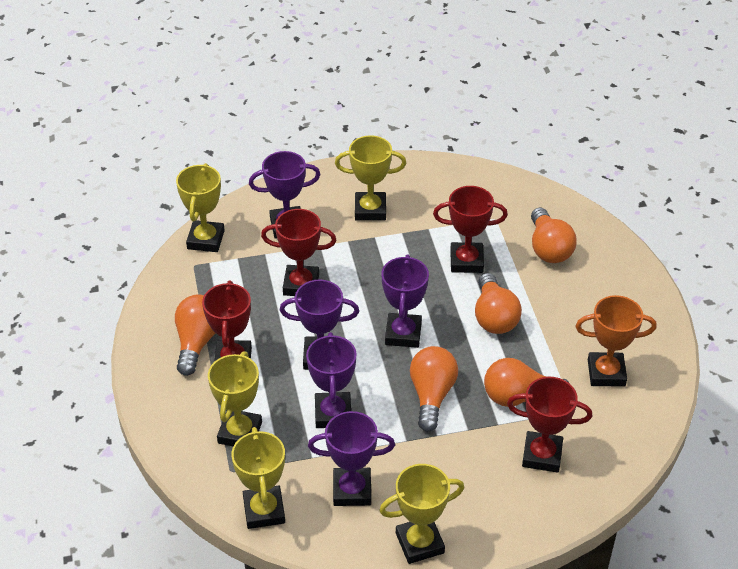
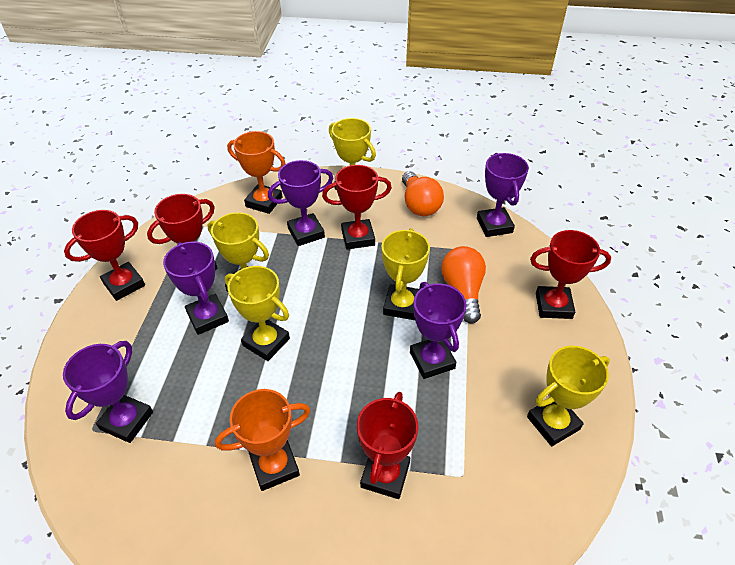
orange light bulb: [175,295,216,376] [410,346,458,432] [475,273,522,334] [484,358,569,407] [531,208,577,263] = 5 -> [402,171,444,216] [441,246,486,323] = 2
orange trophy: [576,295,657,387] = 1 -> [215,389,311,491] [227,131,286,214] = 2
red trophy: [202,281,252,362] [261,209,336,296] [433,186,508,273] [507,377,592,473] = 4 -> [64,210,145,301] [147,194,217,270] [322,165,392,249] [357,392,419,499] [530,230,611,319] = 5

